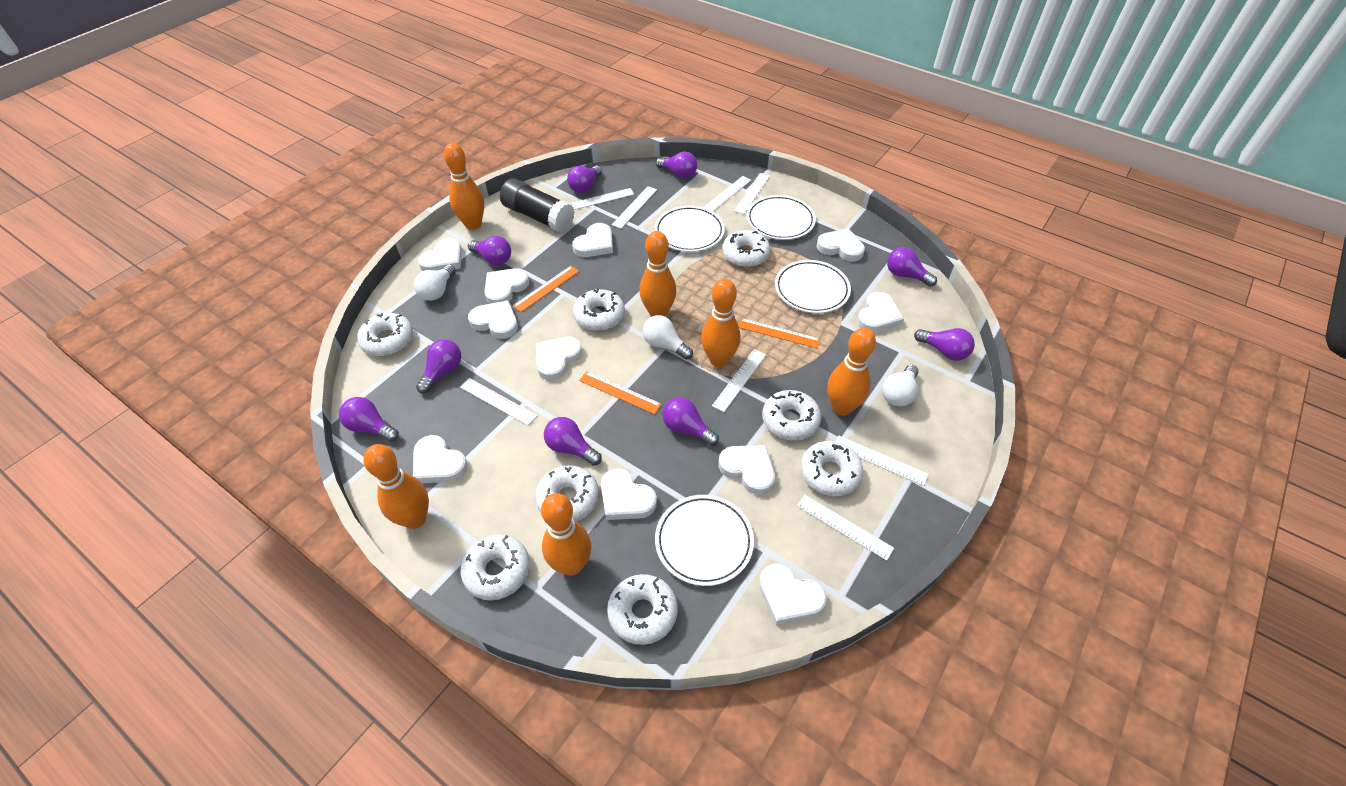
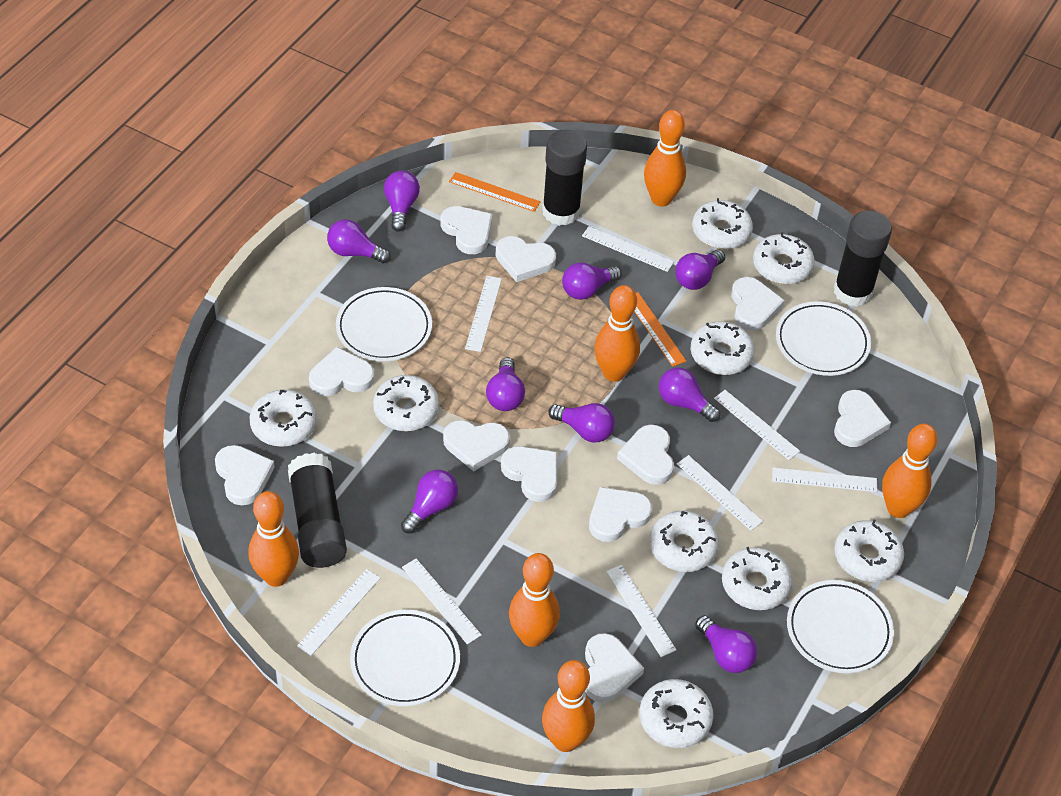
black glue stick: [500,178,575,232] = 1 -> [288,453,347,568] [542,130,587,226] [834,211,892,307] = 3
orange ruler: [513,266,579,312] [579,371,662,414] [738,318,820,348] = 3 -> [449,172,540,212] [634,292,686,367] = 2
white donut: [357,313,413,356] [460,534,530,601] [535,465,599,522] [573,289,625,331] [607,574,678,645] [722,230,770,267] [762,390,821,441] [800,441,863,496] = 8 -> [249,389,317,447] [373,375,439,431] [639,679,714,748] [649,511,719,572] [691,321,755,375] [692,198,753,249] [722,547,792,610] [753,232,815,284] [834,520,904,582] = 9
white light bulb: [414,264,456,301] [643,315,693,360] [882,365,919,407] = 3 -> none = 0

